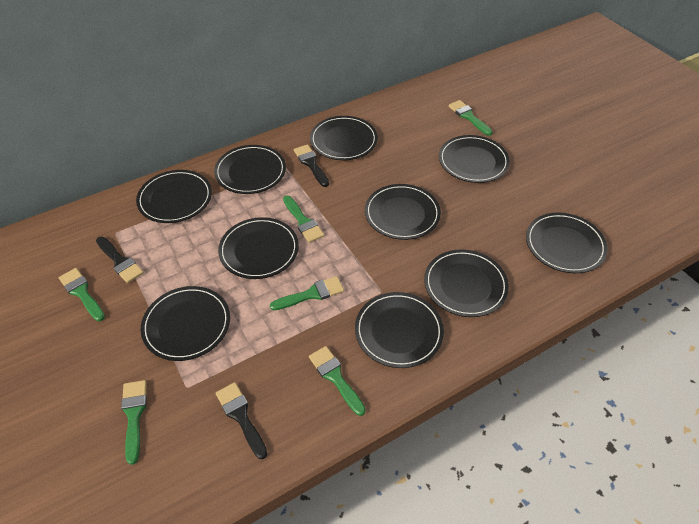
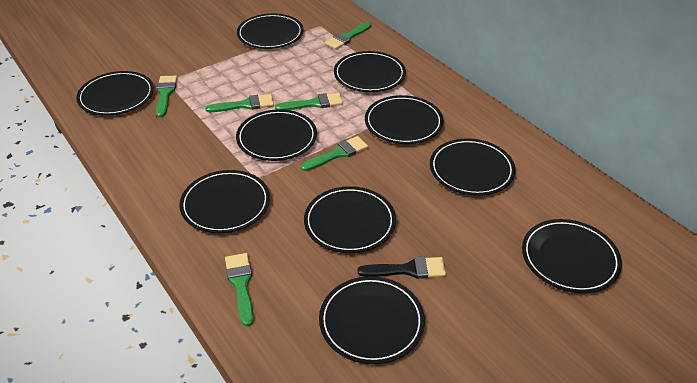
black brush: [96,237,144,283] [216,382,267,459] [294,144,329,187] = 3 -> [358,257,446,279] = 1

